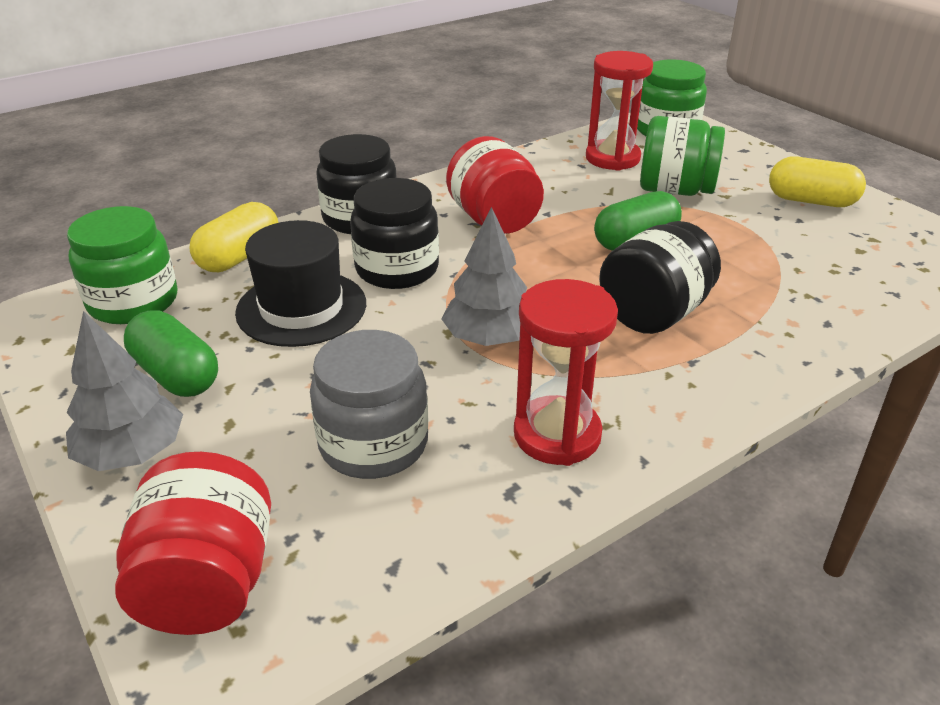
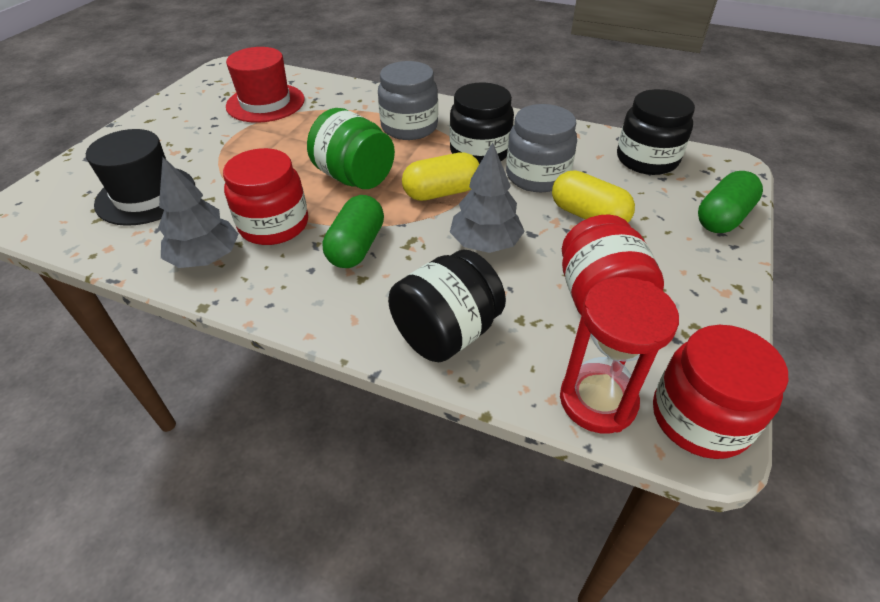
green jar: [67,206,178,324] [637,59,707,136] [640,116,725,196] = 3 -> [307,108,395,189] = 1
grey jar: [310,330,428,479] = 1 -> [378,61,438,140] [506,104,577,192] = 2
red hat: none = 0 -> [226,47,305,123] = 1
red hourglass: [514,279,618,466] [586,51,653,171] = 2 -> [560,277,679,433] = 1
red jar: [115,452,271,635] [446,136,544,234] = 2 -> [223,148,308,245] [562,214,664,316] [653,325,788,459] = 3

